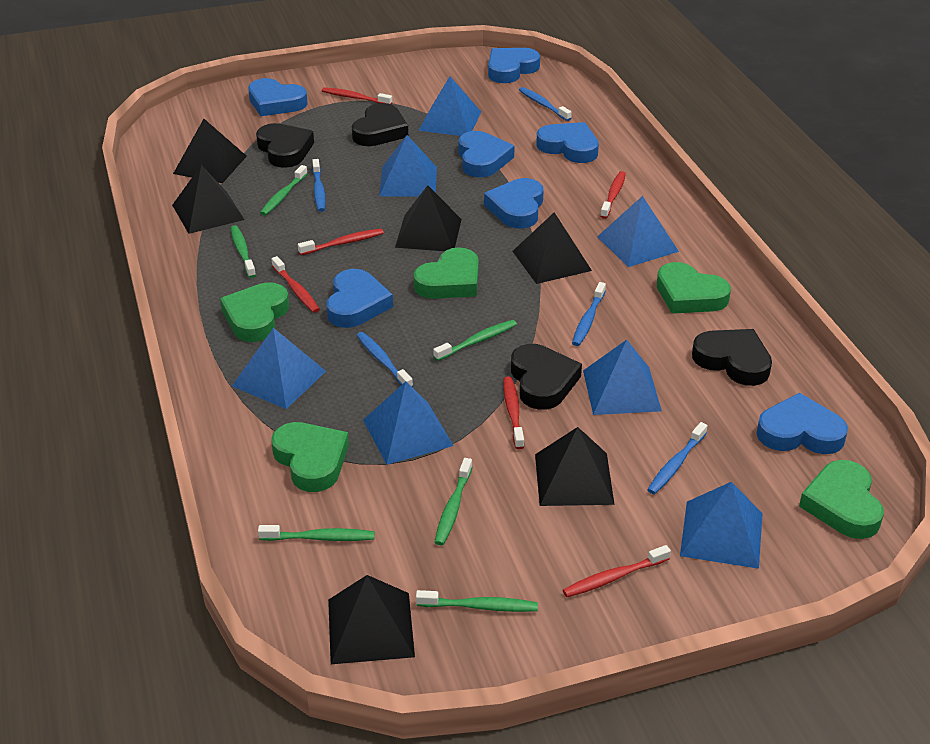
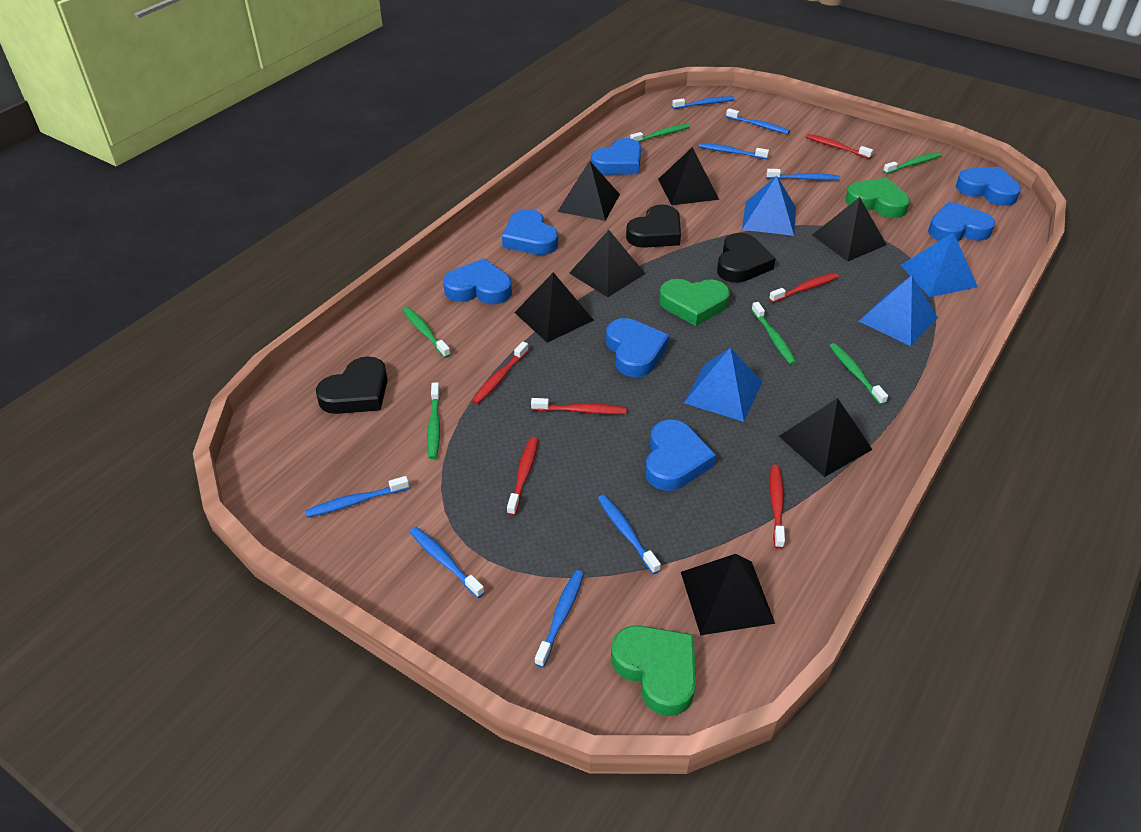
black heart: [256,123,314,168] [352,103,408,146] [511,344,582,410] [692,329,772,386] = 4 -> [316,356,388,414] [626,204,681,248] [717,233,776,283] = 3
black pyramid: [172,165,245,234] [173,119,247,183] [328,575,415,664] [395,185,462,251] [512,212,592,284] [535,427,615,506] = 6 -> [514,272,594,343] [557,161,620,221] [569,230,646,297] [658,147,719,205] [681,554,775,635] [779,398,873,477] [812,197,887,261] = 7
blue pyramid: [232,328,326,409] [363,381,454,465] [379,135,437,197] [418,76,481,136] [583,340,662,415] [597,196,679,267] [680,482,763,569] = 7 -> [684,347,762,422] [742,176,796,236] [859,275,938,346] [901,232,978,297] = 4
blue toothbrush: [312,159,326,212] [356,332,413,387] [519,87,572,121] [572,282,606,346] [647,422,707,494] = 5 -> [305,476,409,518] [410,527,485,598] [535,570,584,667] [598,494,661,574] [672,96,735,109] [699,143,769,159] [726,108,790,134] [766,169,840,181] = 8
green heart: [220,282,289,342] [271,422,349,492] [413,247,479,299] [657,262,731,314] [799,460,884,539] = 5 -> [611,625,696,716] [659,279,730,326] [845,178,910,218] = 3

